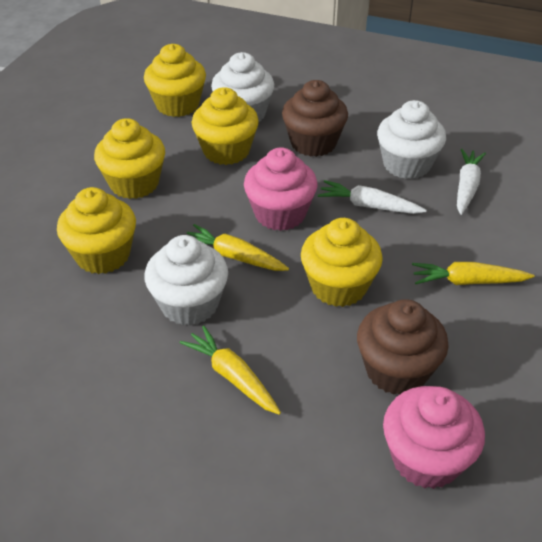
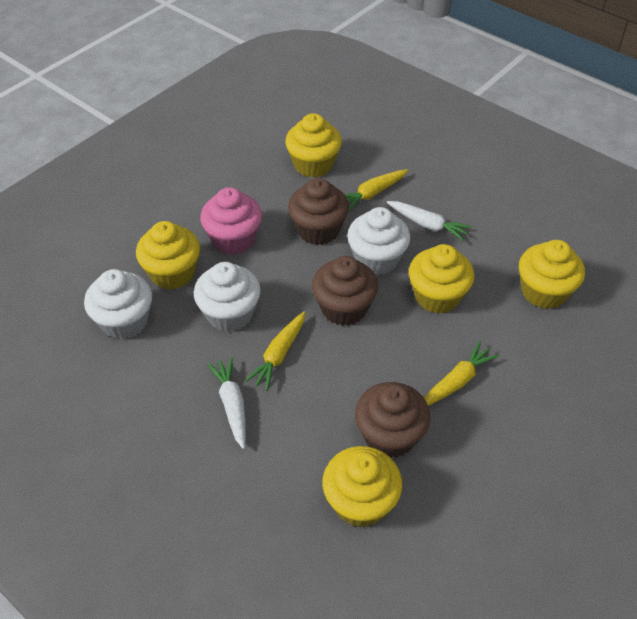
brown cupcake: [282,80,348,157] [357,299,449,395] = 2 -> [288,178,349,245] [312,256,378,326] [355,382,430,458] = 3
pink cupcake: [244,147,318,231] [383,386,485,489] = 2 -> [200,187,262,255] = 1

